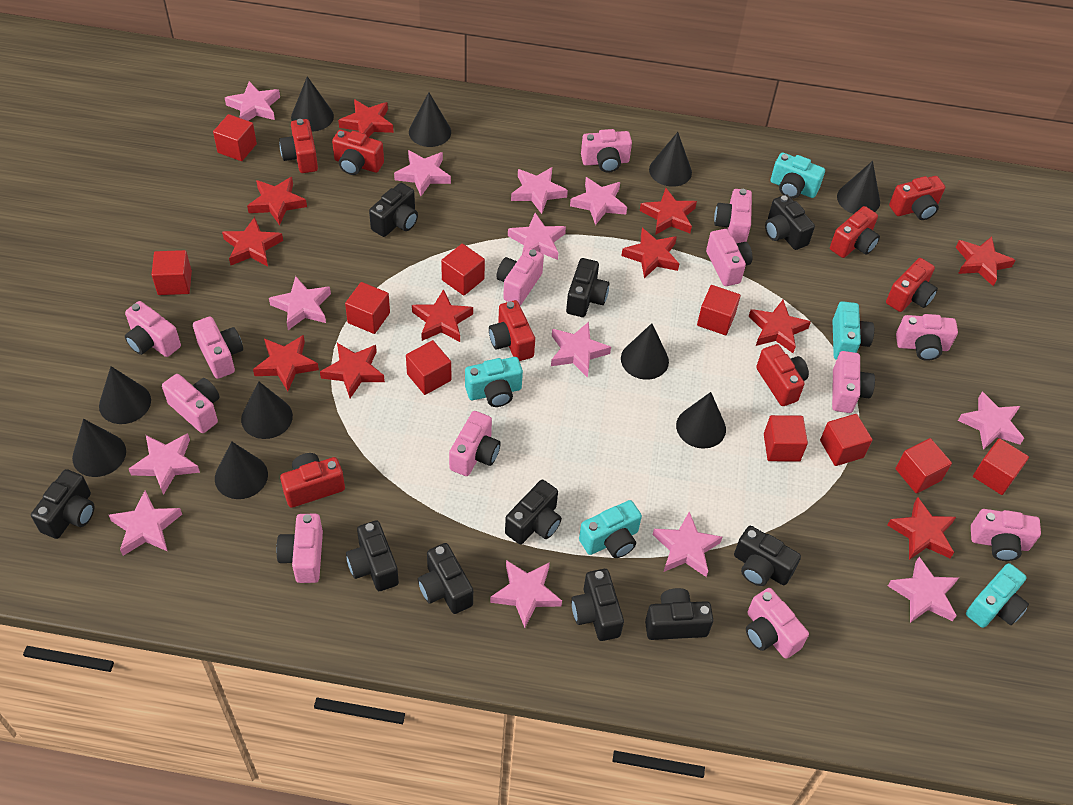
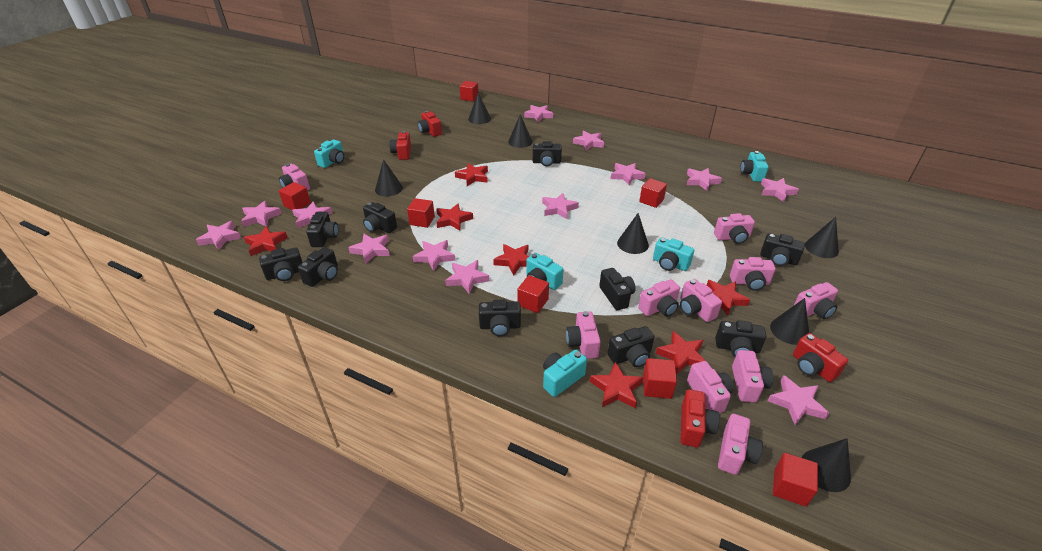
black cone: [72,419,126,477] [99,366,151,424] [215,441,268,499] [241,381,293,439] [291,76,334,132] [409,92,451,147] [621,323,669,380] [649,132,692,187] [676,392,726,449] [837,161,880,214] = 10 -> [375,159,403,197] [468,93,491,124] [508,114,532,148] [617,213,649,254] [770,298,809,345] [802,438,851,492] [805,217,839,258] = 7
pink camera: [125,301,181,357] [162,374,220,433] [193,317,243,379] [276,514,323,583] [449,411,501,476] [497,248,544,305] [581,129,632,173] [706,229,752,286] [714,189,752,243] [746,588,809,659] [832,351,875,413] [896,314,958,361] [971,509,1041,561] = 13 -> [279,163,310,190] [566,311,601,359] [638,279,680,317] [680,279,722,322] [687,361,734,413] [714,213,755,244] [718,414,763,475] [730,257,776,291] [732,350,773,402] [794,282,838,319] = 10
red camera: [279,119,318,173] [280,453,345,508] [332,130,384,175] [489,300,535,361] [756,344,809,406] [830,206,880,258] [886,258,938,312] [889,176,945,220] = 8 -> [389,131,411,160] [418,111,442,137] [680,389,720,448] [793,333,848,382] = 4
red cube: [151,250,192,295] [213,114,257,161] [345,282,390,334] [406,340,451,395] [441,244,485,296] [697,285,741,335] [764,415,808,462] [820,414,873,466] [895,438,952,494] [973,438,1029,495] = 10 -> [279,182,311,210] [407,198,435,228] [460,81,478,101] [517,275,549,313] [639,178,667,208] [643,358,677,399] [773,453,818,507] = 7
red star: [222,217,283,266] [247,177,307,225] [253,335,319,391] [320,343,385,398] [338,99,394,138] [412,289,473,342] [621,228,679,278] [640,188,697,235] [749,300,811,353] [887,497,956,560] [956,237,1015,286] = 11 -> [244,226,288,256] [436,203,473,231] [455,163,488,186] [493,244,529,275] [590,362,643,409] [656,331,705,375] [707,280,750,316] = 7

